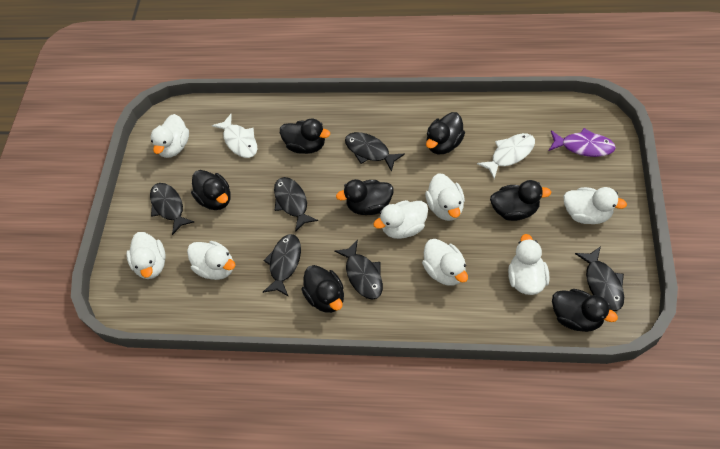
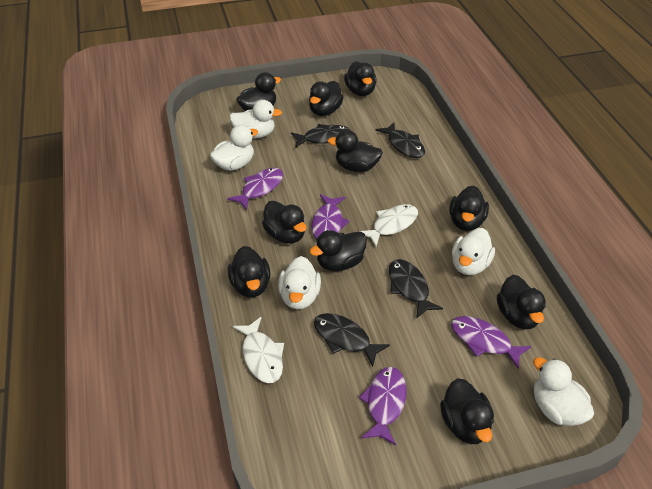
black duck: [191,170,230,210] [280,118,330,154] [302,265,344,313] [336,179,394,215] [426,112,465,155] [490,180,551,221] [552,289,618,332] = 7 -> [228,246,270,297] [236,72,281,111] [262,201,307,244] [309,81,344,116] [309,230,367,271] [327,130,383,172] [344,61,377,96] [440,378,494,444] [449,185,489,231] [497,275,546,329] = 10
black fish: [150,183,194,235] [263,234,301,297] [274,177,318,232] [334,239,383,300] [345,132,405,172] [575,246,624,311] = 6 -> [291,124,351,148] [314,313,390,367] [376,122,425,158] [389,259,443,319] = 4
purple fish: [549,128,616,157] = 1 -> [227,168,283,211] [311,194,349,238] [359,367,407,445] [451,316,532,369] = 4
white duck: [126,232,166,279] [151,114,189,158] [187,241,235,280] [373,200,428,239] [422,239,468,286] [425,173,465,221] [508,234,549,295] [564,187,627,224] = 8 -> [210,125,258,171] [229,100,282,138] [278,256,321,309] [452,228,495,275] [533,357,594,426] = 5

